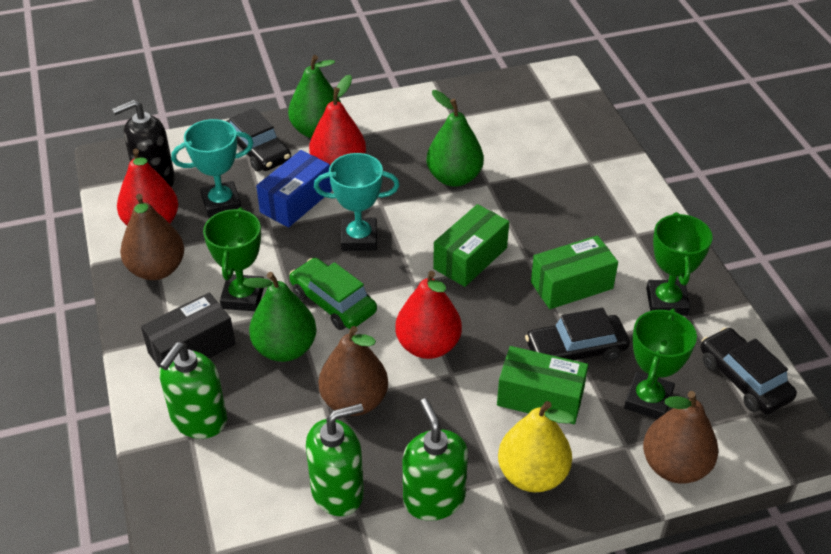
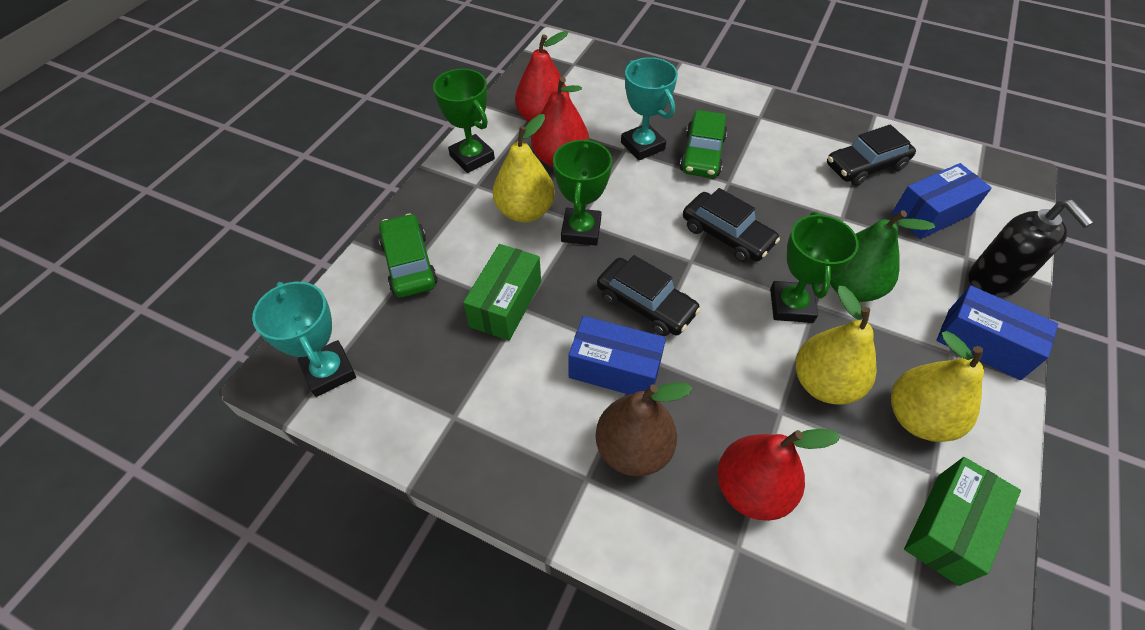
black box: [141,292,235,368] = 1 -> none = 0
blue box: [256,150,332,228] = 1 -> [568,316,666,395] [892,163,992,239] [936,285,1058,380] = 3
brown pear: [120,194,184,280] [318,326,388,416] [643,391,718,484] = 3 -> [596,382,693,476] = 1
green box: [433,204,509,287] [497,346,588,424] [531,235,618,309] = 3 -> [463,244,541,341] [904,457,1021,586] = 2
green car: [289,258,377,330] = 1 -> [378,213,438,298] [680,110,727,178] = 2
green pear: [243,272,317,362] [288,55,341,138] [426,90,484,187] = 3 -> [830,210,935,302] = 1
green soap dispenser: [159,342,227,439] [306,403,364,516] [402,399,468,521] = 3 -> none = 0
yellow pear: [498,401,574,492] = 1 -> [493,114,555,222] [796,286,877,405] [891,331,984,442] = 3

